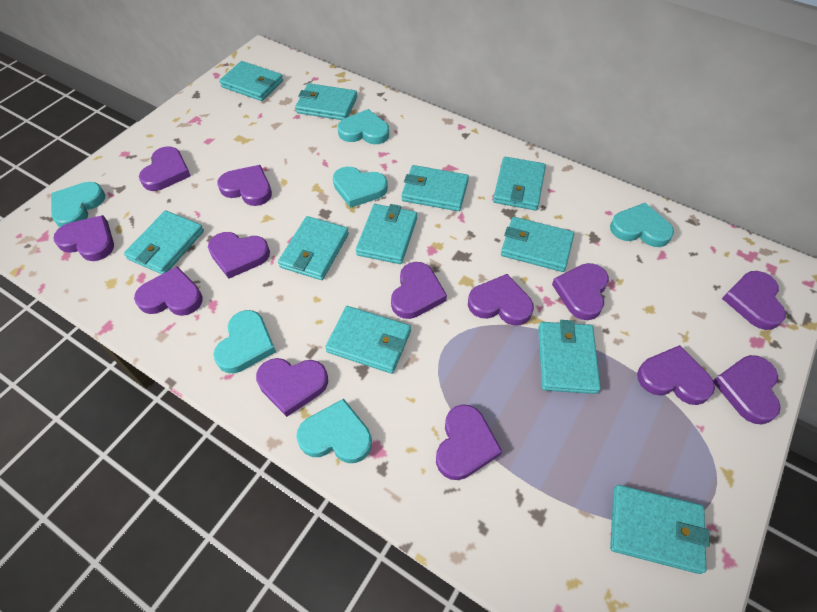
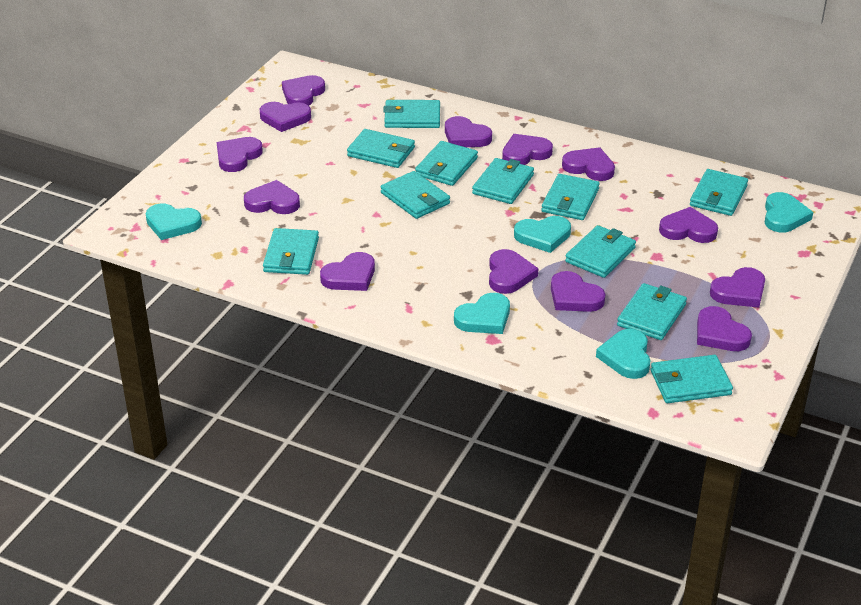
turquoise heart: [51,182,105,227] [213,310,276,373] [296,399,372,463] [333,167,388,208] [338,109,389,144] [610,203,674,247] = 6 -> [145,203,202,240] [454,293,510,334] [514,216,571,253] [596,329,651,379] [765,192,813,233] = 5

